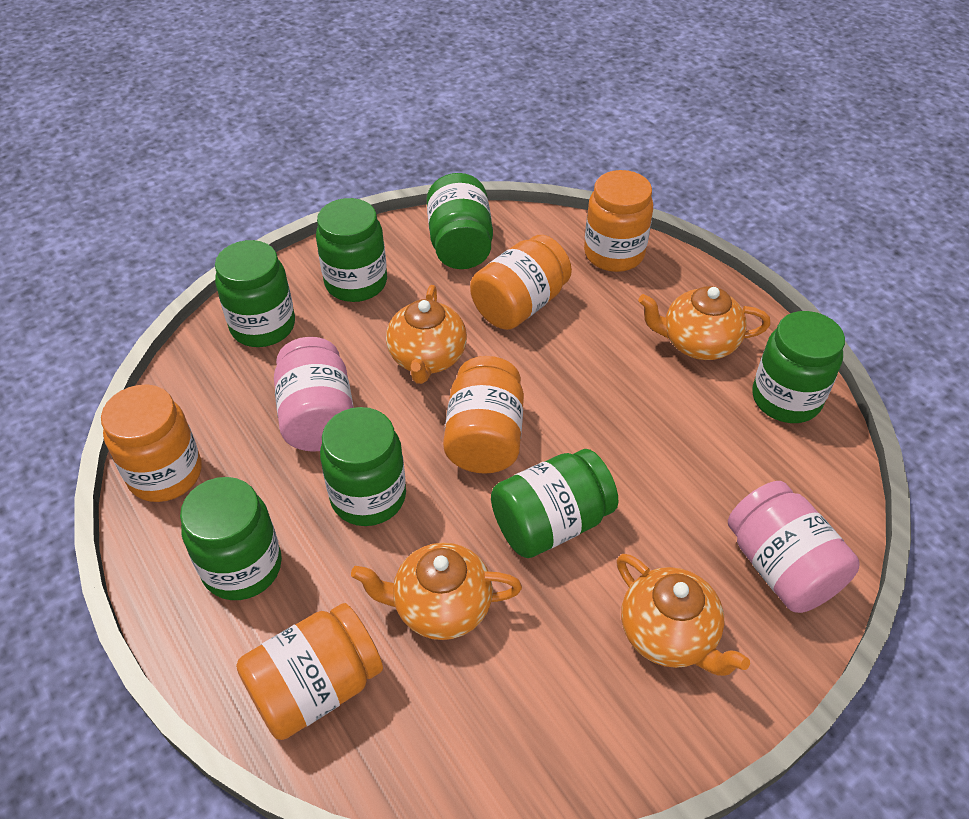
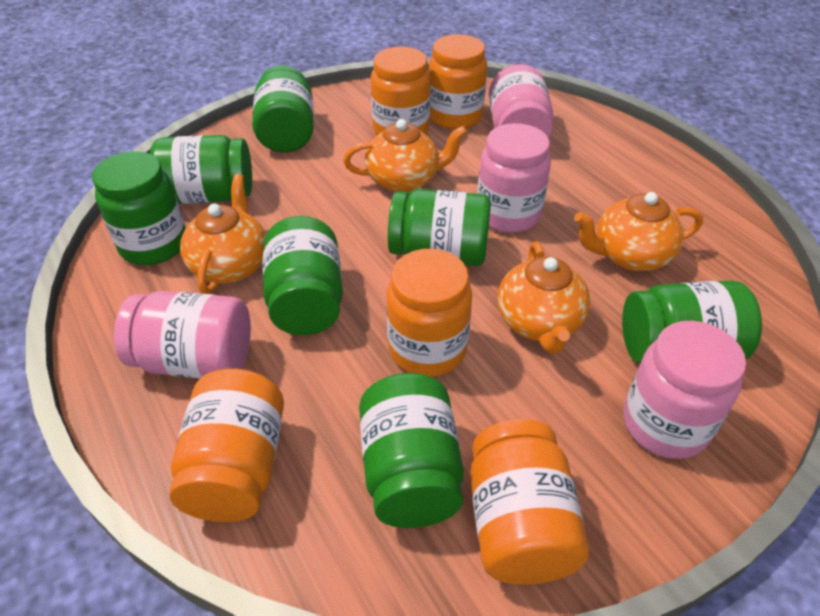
pink jar: [274,337,354,452] [728,481,860,613] = 2 -> [114,291,251,379] [477,123,551,233] [489,64,553,138] [623,321,746,459] = 4

